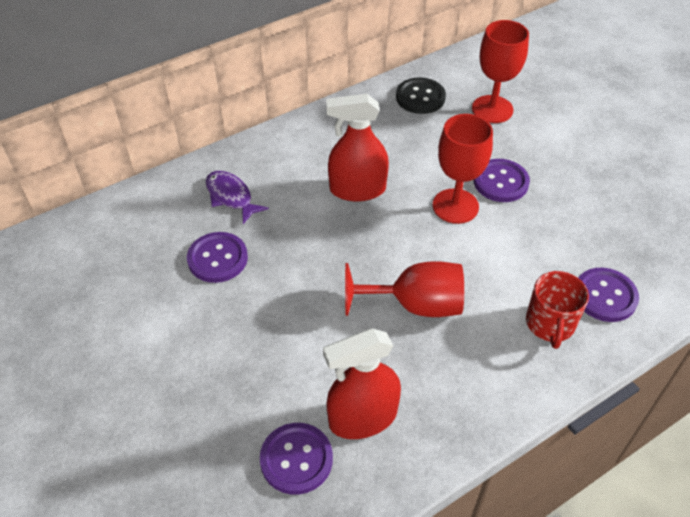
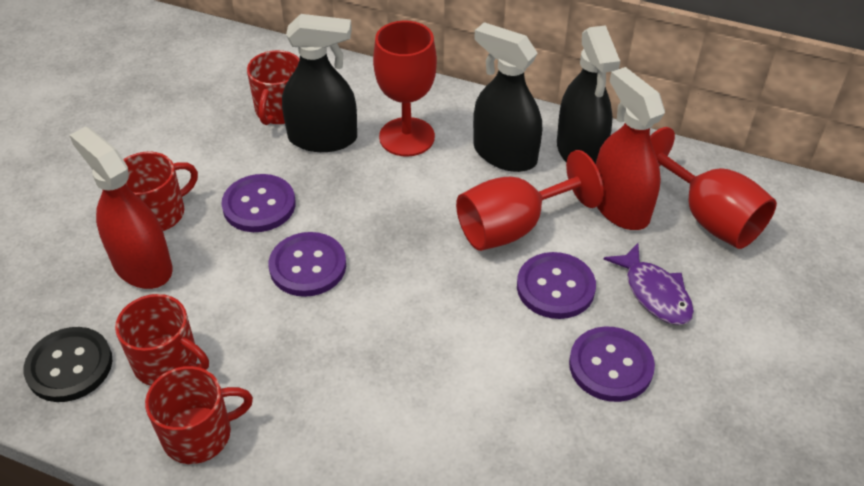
black spray bottle: none = 0 -> [282,14,357,152] [473,22,542,172] [557,25,620,165] = 3
red mug: [526,271,589,349] = 1 -> [115,294,209,386] [123,151,198,231] [145,366,253,464] [247,50,299,125] = 4

